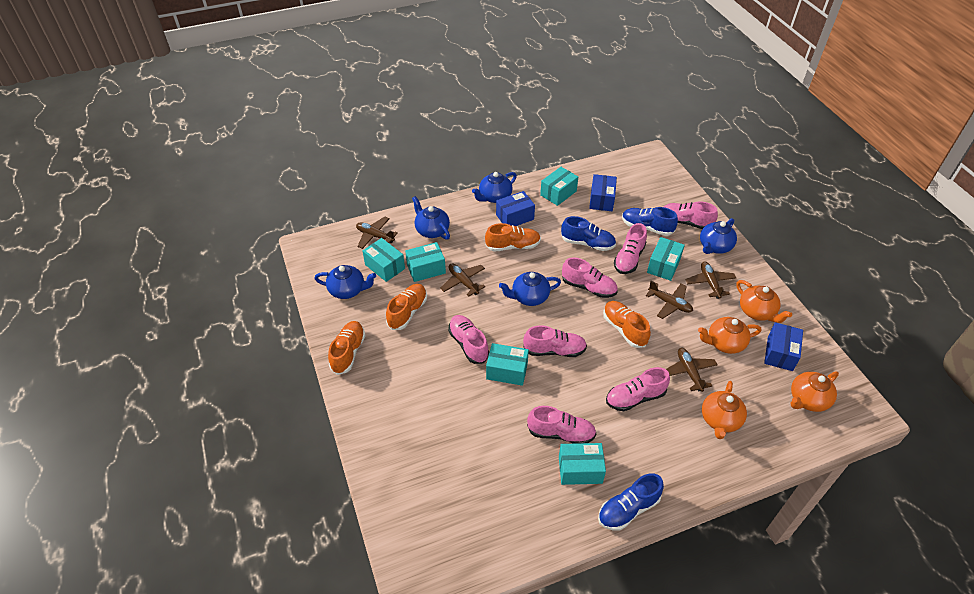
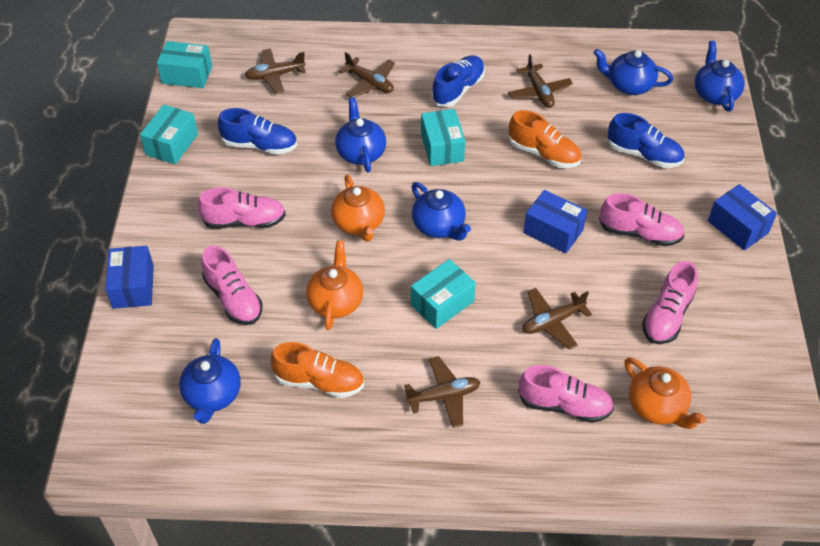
orange shoe: [328,321,366,375] [386,284,427,330] [485,223,541,251] [603,301,651,348] = 4 -> [271,342,364,398] [509,110,581,168] = 2
orange teapot: [698,317,761,354] [702,381,747,439] [736,280,792,323] [791,371,839,412] = 4 -> [306,240,363,330] [331,175,385,242] [624,357,706,429] = 3
pink shoe: [448,315,489,364] [523,325,587,357] [527,406,596,444] [562,257,618,298] [606,367,670,411] [614,223,647,274] [664,201,718,229] = 7 -> [198,187,286,229] [201,246,262,325] [518,365,614,423] [599,193,684,246] [642,261,698,344] = 5
turquoise box: [362,238,405,282] [405,242,446,282] [486,343,529,386] [540,167,578,206] [559,443,606,485] [647,237,685,281] = 6 -> [140,104,198,165] [157,41,212,88] [411,259,476,329] [421,109,466,166] = 4

